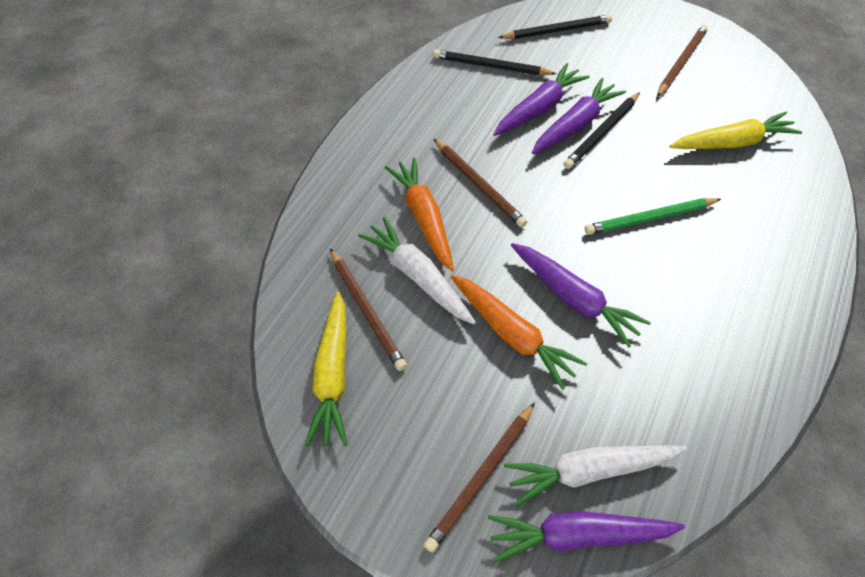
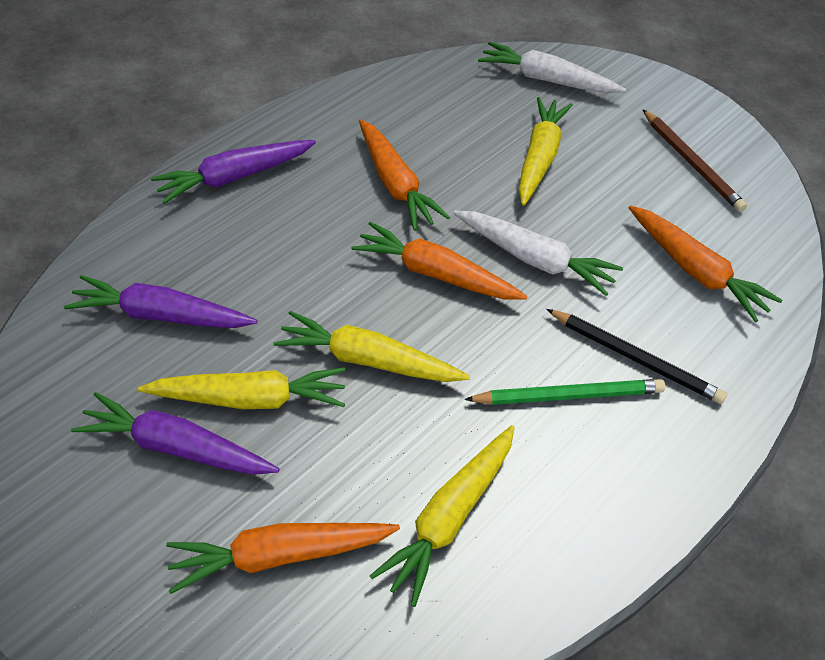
black pencil: [433,49,557,75] [498,14,612,39] [563,92,640,169] = 3 -> [546,309,727,404] = 1
brown pencil: [330,248,407,371] [424,402,535,553] [434,139,527,227] [657,25,708,97] = 4 -> [643,110,747,212] = 1
orange carrot: [385,158,454,271] [451,275,587,390] = 2 -> [166,523,400,594] [351,222,527,300] [359,119,450,231] [629,205,783,322] = 4
purple carrot: [488,511,685,563] [493,63,590,136] [511,243,651,348] [532,78,626,154] = 4 -> [64,275,257,328] [71,392,280,475] [151,140,316,204] = 3
yellow carrot: [305,291,347,447] [669,112,802,149] = 2 -> [138,367,346,409] [273,311,470,382] [370,425,515,607] [519,97,573,206] = 4

